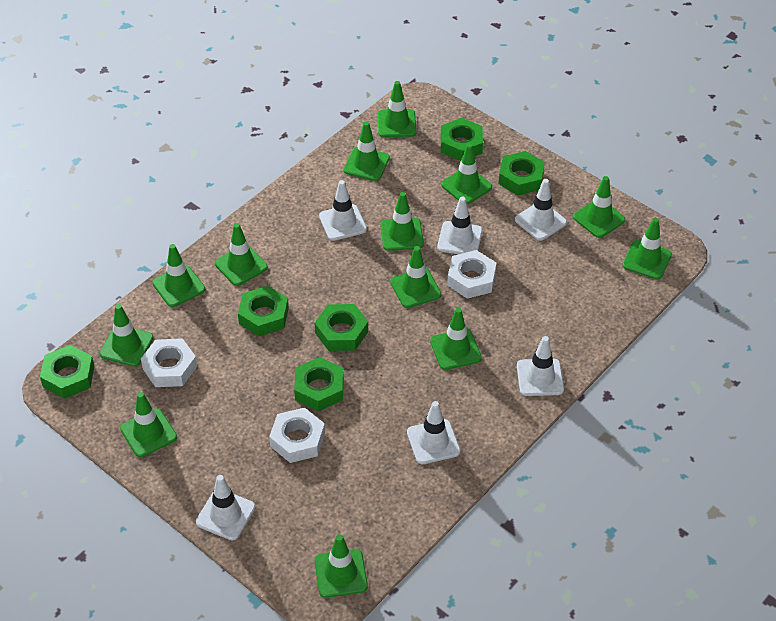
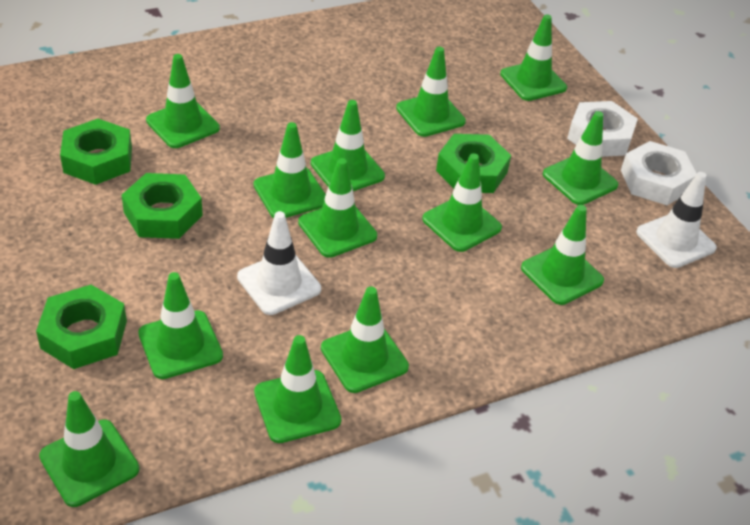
green nut: [40,345,94,399] [238,286,289,336] [294,357,344,411] [315,304,368,351] [440,118,483,161] [499,151,545,195] = 6 -> [36,285,127,369] [60,119,132,185] [121,173,203,239] [436,134,511,193] = 4
white nut: [141,338,197,387] [269,407,325,463] [447,250,496,299] = 3 -> [567,101,638,157] [621,141,697,205] = 2
white traffic cone: [196,475,255,540] [319,180,367,241] [407,401,461,464] [437,197,482,254] [515,179,567,241] [517,336,564,396] = 6 -> [237,211,321,315] [636,172,717,268] = 2

